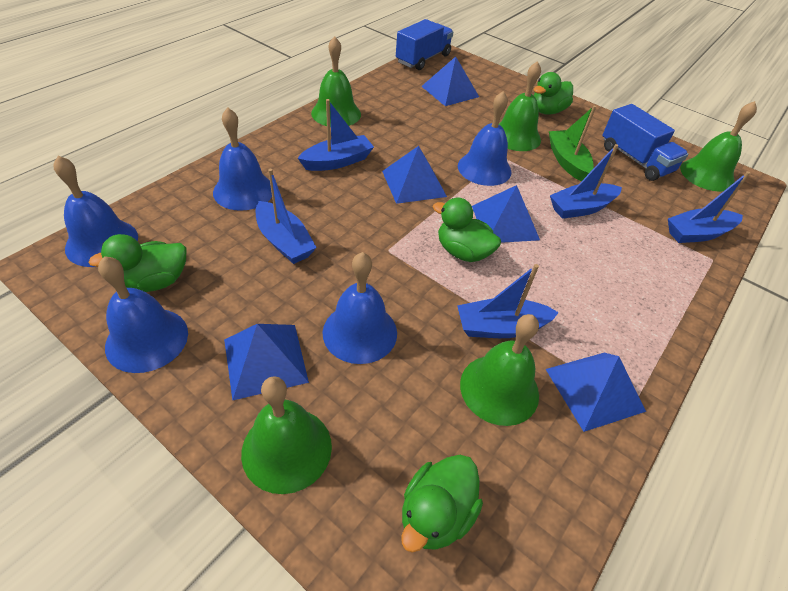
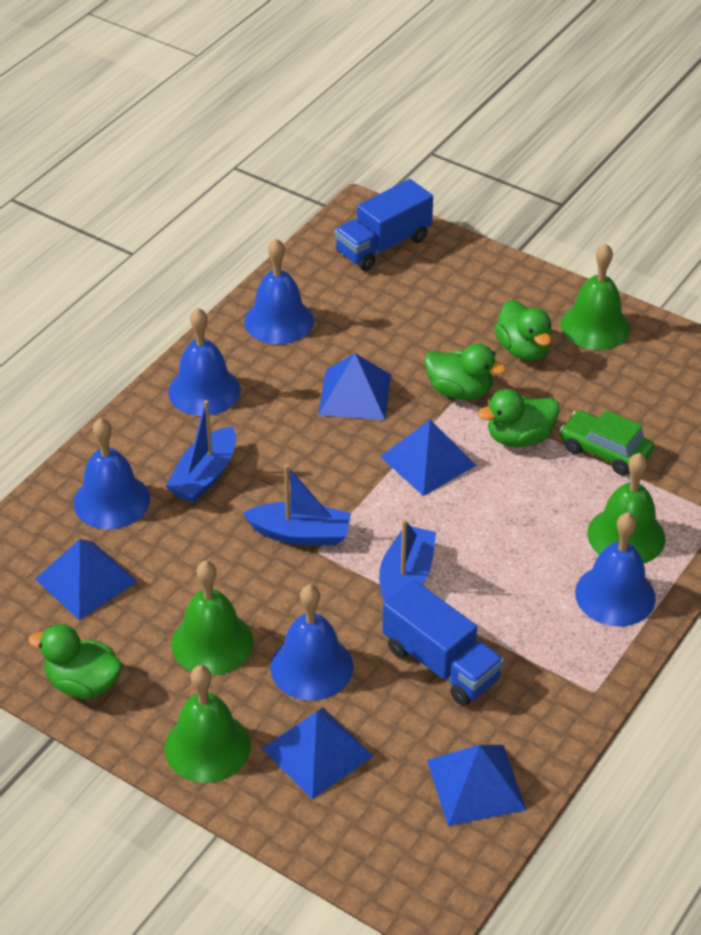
blue boat: [255,169,317,264] [298,99,374,171] [457,264,559,338] [550,144,622,219] [668,171,750,243] = 5 -> [165,400,236,503] [243,464,351,546] [379,519,436,601] = 3
green bell: [241,376,332,494] [311,36,361,127] [460,314,539,426] [499,61,541,151] [680,101,757,192] = 5 -> [164,665,251,783] [171,560,254,676] [560,244,630,350] [587,453,665,563] = 4
green boat: [549,106,596,181] = 1 -> none = 0
green car: none = 0 -> [560,410,654,476] = 1

